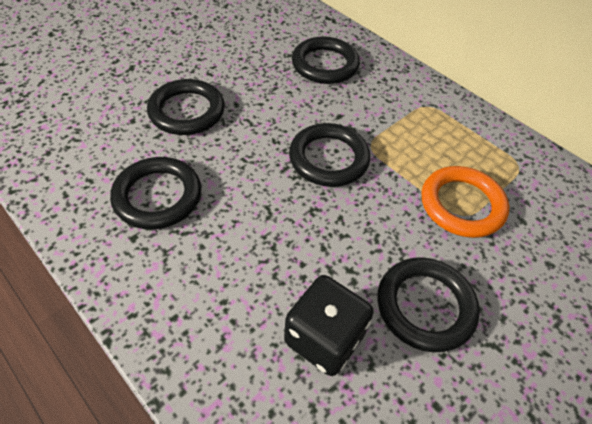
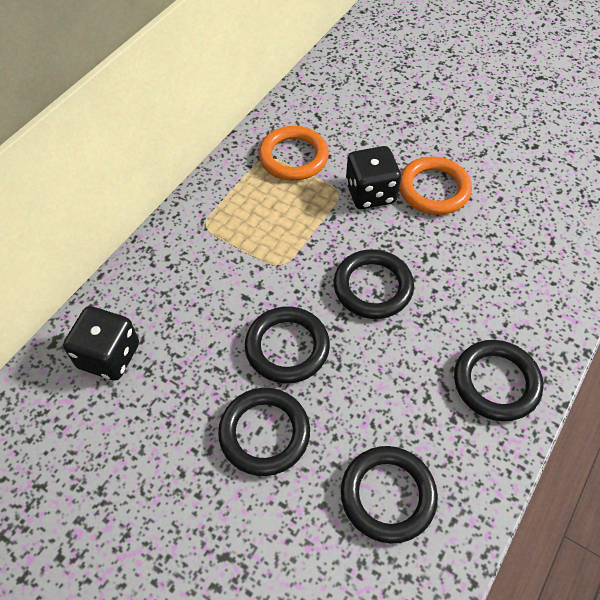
black dice: [284,275,374,376] = 1 -> [63,306,139,381] [346,146,401,209] = 2
orange ring: [422,166,510,238] = 1 -> [259,126,329,181] [399,157,472,215] = 2

